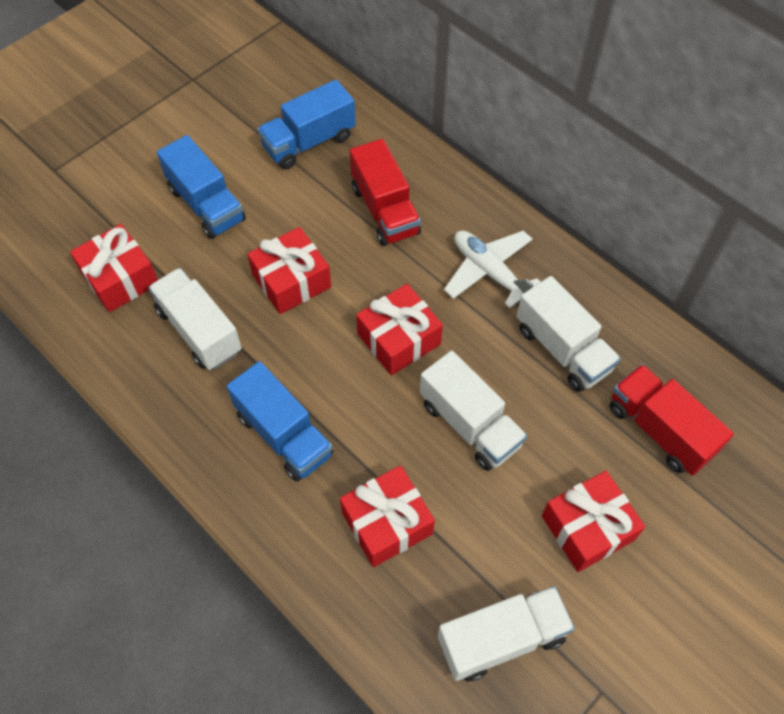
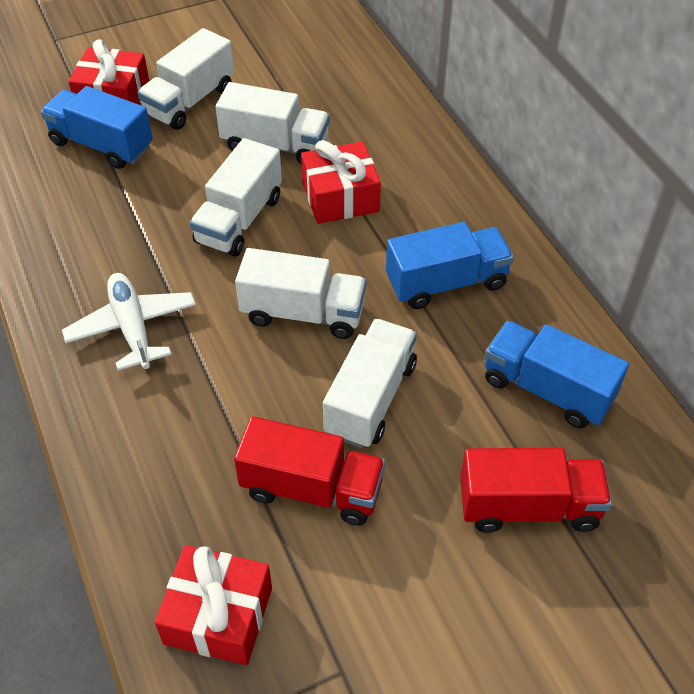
red gift: [70,224,158,312] [247,227,331,314] [340,465,435,567] [356,284,443,376] [542,471,645,572] = 5 -> [68,39,149,105] [155,545,272,665] [301,140,381,224] = 3
white truck: [148,268,242,370] [420,351,527,471] [438,586,575,681] [517,276,621,392] = 4 -> [138,28,234,130] [190,138,282,257] [216,82,330,164] [235,248,366,339] [323,319,417,448] = 5

